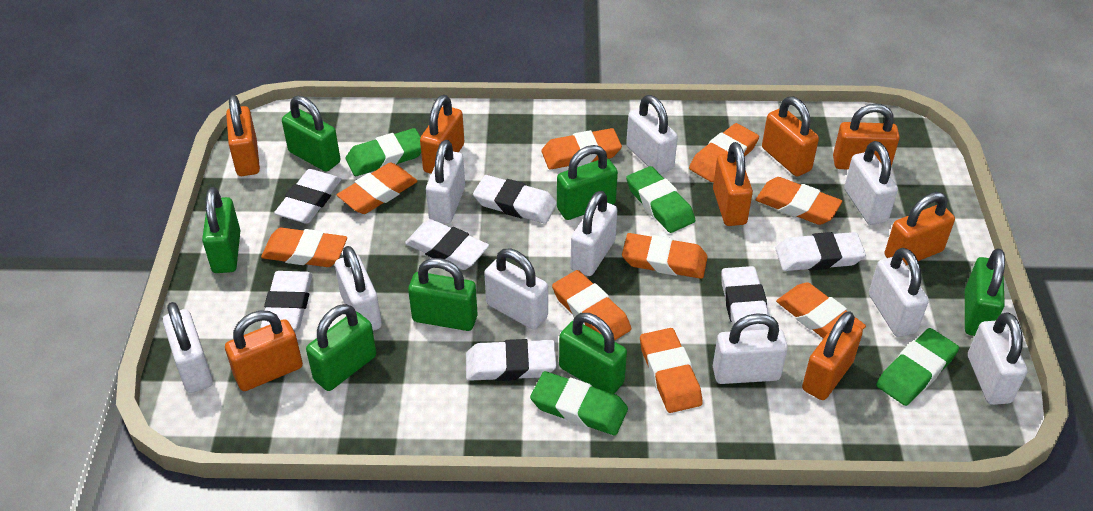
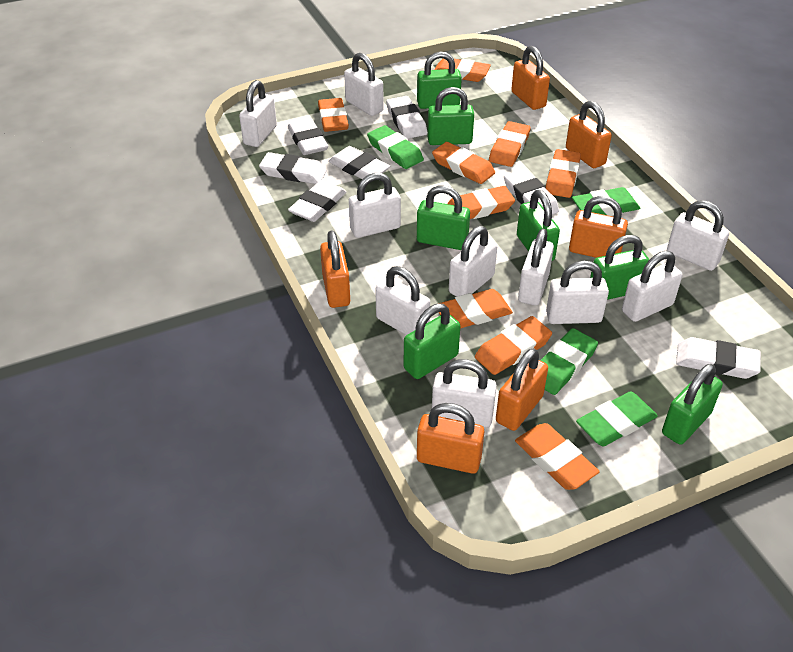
orange padlock: [225,310,303,391] [226,95,260,176] [420,95,464,174] [713,142,753,226] [762,96,819,176] [802,311,863,400] [833,104,900,170] [885,192,955,266] = 8 -> [320,230,350,308] [417,403,484,474] [496,348,548,431] [511,46,550,110] [566,101,612,168] [569,196,628,258] = 6

